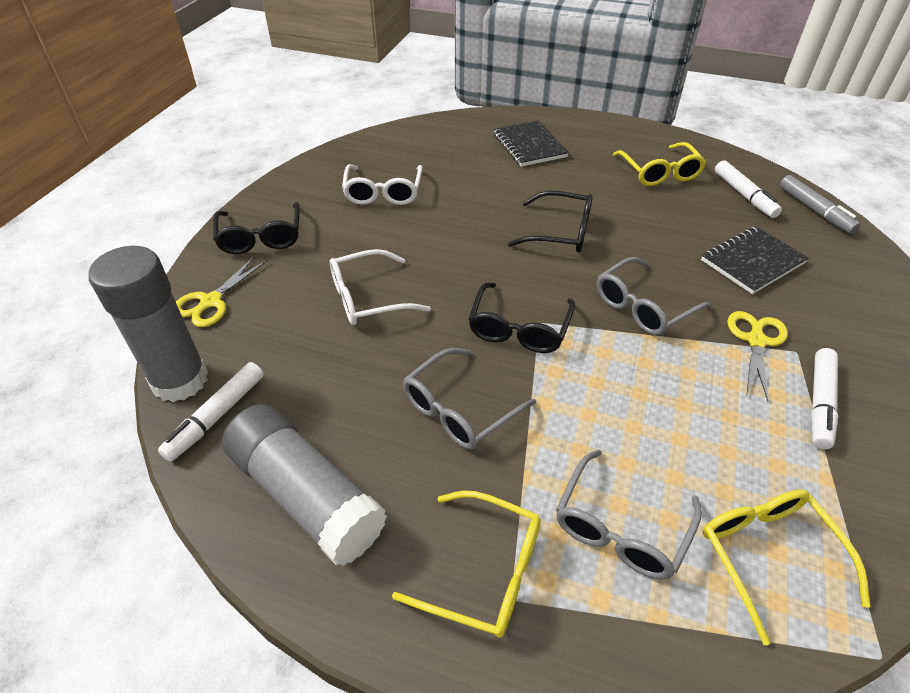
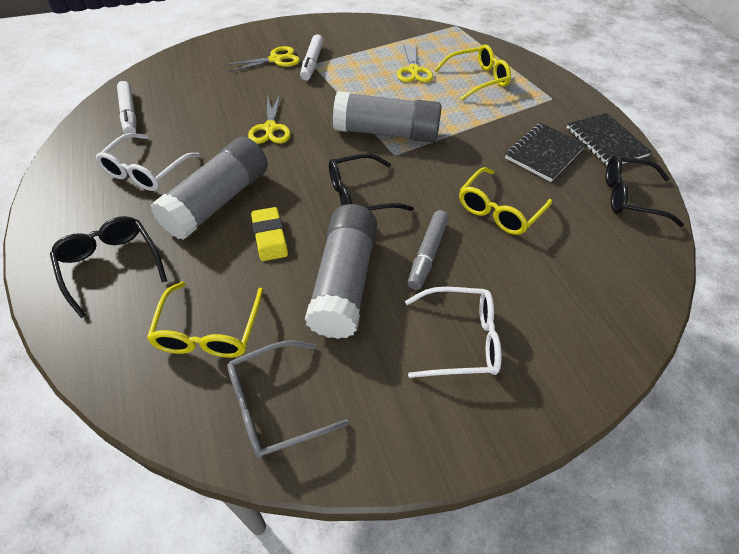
grey glasses: [403,348,536,450] [556,449,702,580] [597,257,711,336] = 3 -> [227,340,349,458] = 1
grey glue stick: [88,246,208,402] [222,404,387,566] = 2 -> [150,137,268,240] [305,204,377,339] [333,91,441,142] = 3
white marker: [158,362,264,462] [715,160,782,218] [811,348,838,449] = 3 -> [117,81,136,134] [300,34,323,80] = 2
yellow eraser: none = 0 -> [251,207,288,261] = 1
yellow scissors: [176,256,268,327] [727,311,788,401] = 2 -> [225,46,300,72] [248,94,291,144] [397,45,433,83] = 3

